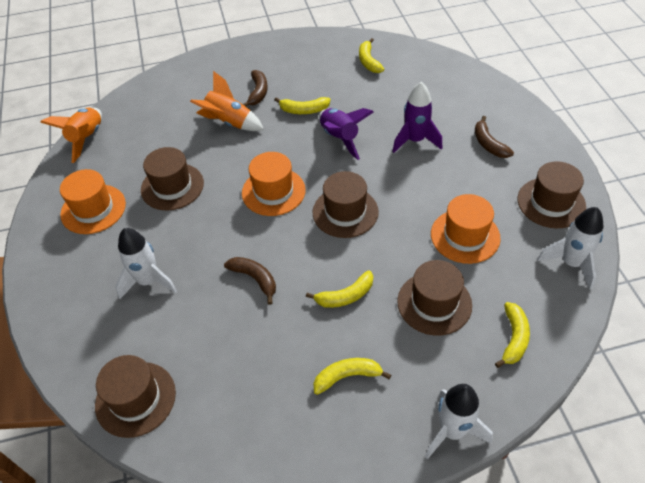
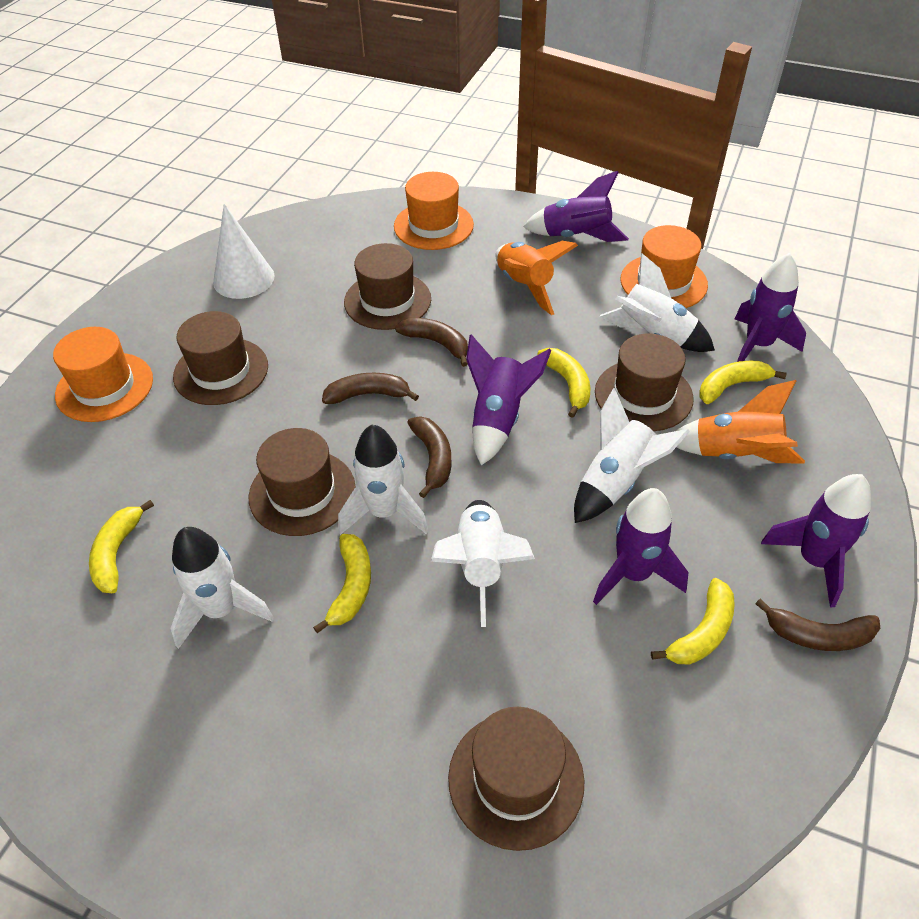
brown banana: [224,257,276,305] [243,70,268,107] [475,116,514,158] = 3 -> [322,373,419,404] [395,318,468,367] [407,416,452,498] [755,599,880,651] = 4
purple rocket: [319,108,373,160] [392,82,442,153] = 2 -> [466,334,551,465] [523,171,629,242] [593,488,688,605] [735,253,806,362] [761,474,871,608] = 5
white cone: none = 0 -> [213,204,274,299] = 1
white rocket: [115,228,177,299] [425,384,493,460] [537,207,603,289] = 3 -> [171,527,274,649] [338,424,428,535] [431,500,535,627] [574,388,690,523] [599,253,715,352] = 5

